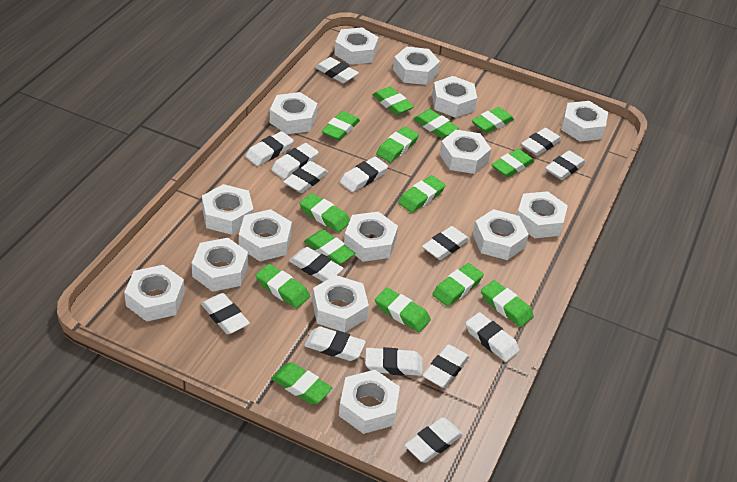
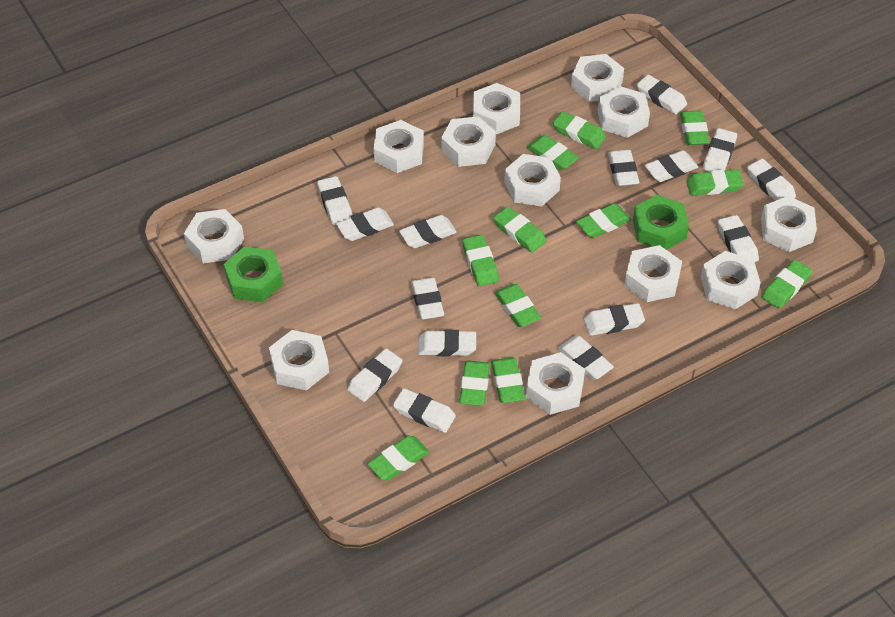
green eraser: [255,264,310,308] [271,362,332,404] [300,193,350,232] [304,230,355,265] [322,111,360,141] [373,87,414,115] [375,288,431,332] [376,127,419,163] [398,175,446,213] [413,109,459,138] [432,263,484,306] [472,107,514,133] [481,280,534,327] [491,149,534,178] = 14 -> [368,436,429,481] [459,361,490,406] [462,235,499,286] [491,357,525,403] [493,206,546,253] [494,284,541,327] [526,135,579,170] [552,111,606,149] [576,203,631,238] [680,110,710,145] [686,169,744,195] [762,260,813,309] = 12
green nut: none = 0 -> [224,246,283,302] [633,195,689,250] = 2
white nut: [124,265,185,322] [192,238,248,292] [202,184,254,235] [239,209,292,261] [270,92,318,134] [312,275,369,332] [334,27,379,65] [339,370,400,434] [344,212,398,262] [393,46,440,85] [432,76,477,118] [439,130,491,174] [473,209,529,260] [517,191,568,238] [561,101,608,141] = 15 -> [184,209,244,263] [269,330,329,391] [374,120,424,173] [441,116,496,167] [473,83,520,134] [504,154,561,207] [526,352,585,415] [571,54,624,102] [597,86,650,138] [624,245,682,302] [701,251,760,309] [761,196,817,252] = 12

